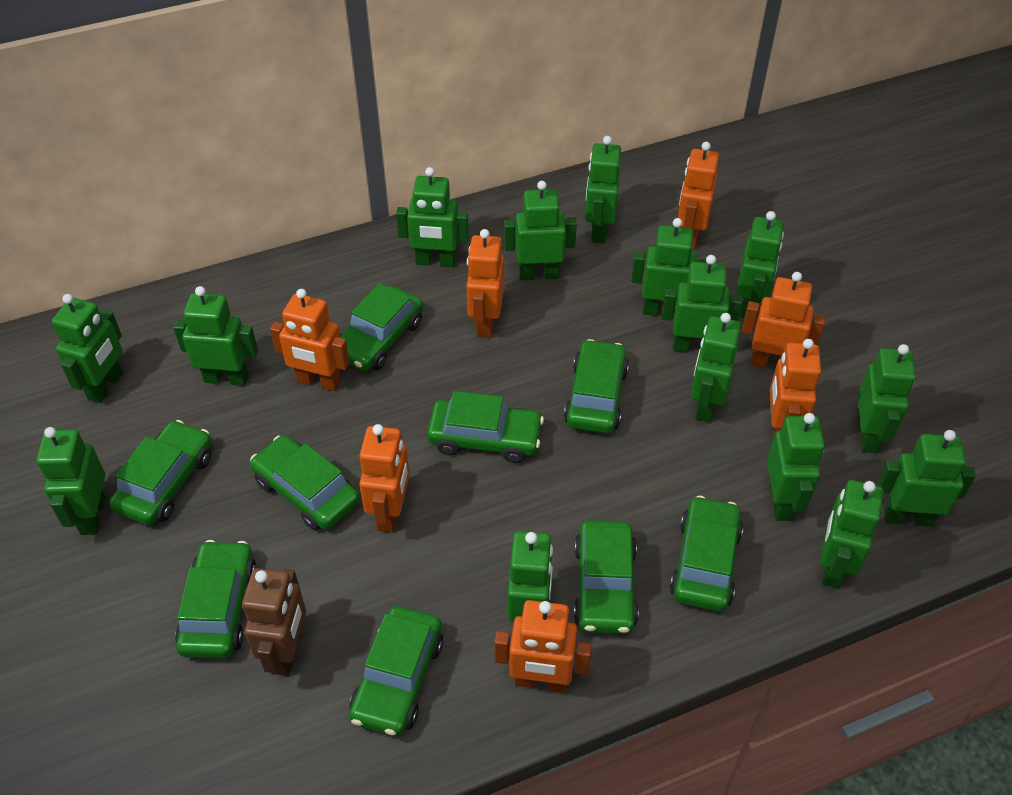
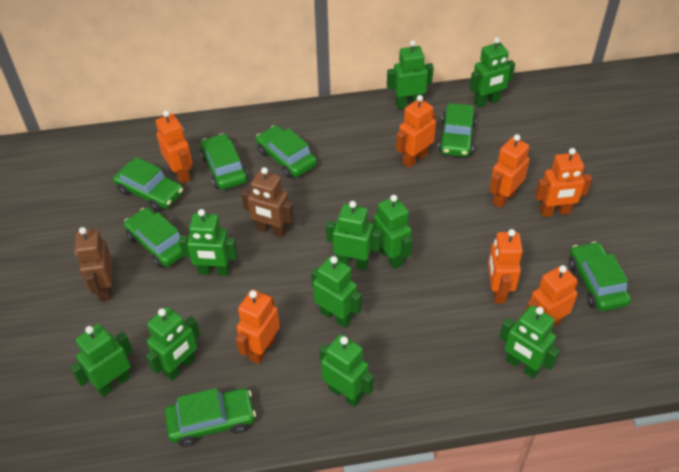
brown robot: [242,568,306,676] = 1 -> [75,227,112,301] [241,167,294,238] = 2
green car: [109,420,212,525] [175,540,257,659] [250,435,360,531] [340,283,423,371] [349,606,443,736] [427,391,544,463] [564,339,629,434] [574,520,639,634] [670,496,743,612] = 9 -> [113,157,183,211] [124,208,183,267] [165,388,256,447] [200,133,248,190] [256,125,317,178] [438,103,476,157] [569,241,631,311] = 7
green robot: [36,427,106,535] [52,294,123,403] [173,286,258,386] [396,167,469,267] [504,181,577,280] [507,531,553,622] [585,136,621,243] [631,218,707,318] [661,255,742,353] [691,313,741,422] [736,211,784,318] [767,413,825,521] [820,480,884,589] [858,344,916,453] [877,430,976,527] = 15 -> [70,324,133,397] [146,307,200,381] [179,209,237,276] [311,256,362,328] [319,334,374,407] [326,201,381,270] [373,195,412,269] [387,40,434,109] [470,37,515,108] [499,305,560,378] = 10

